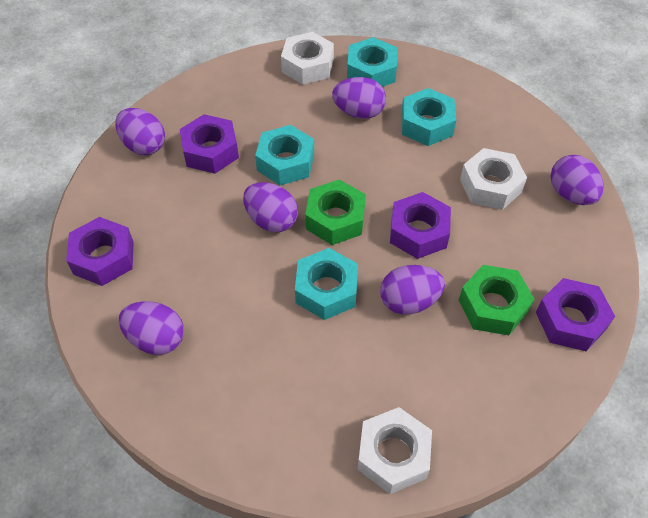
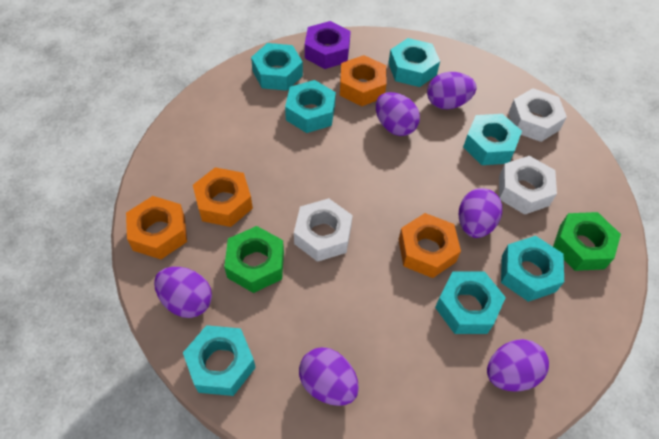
orange nut: none = 0 -> [126,196,187,259] [193,167,253,227] [340,55,386,106] [398,213,461,278] = 4
purple nut: [66,217,134,286] [180,114,239,174] [390,192,451,259] [536,278,615,351] = 4 -> [305,21,351,69] = 1
turquoise nut: [255,125,314,185] [295,248,358,320] [347,37,397,87] [401,88,456,146] = 4 -> [183,325,256,396] [251,43,303,91] [285,80,336,133] [388,38,440,87] [435,272,506,334] [463,114,522,165] [501,236,564,302] = 7

